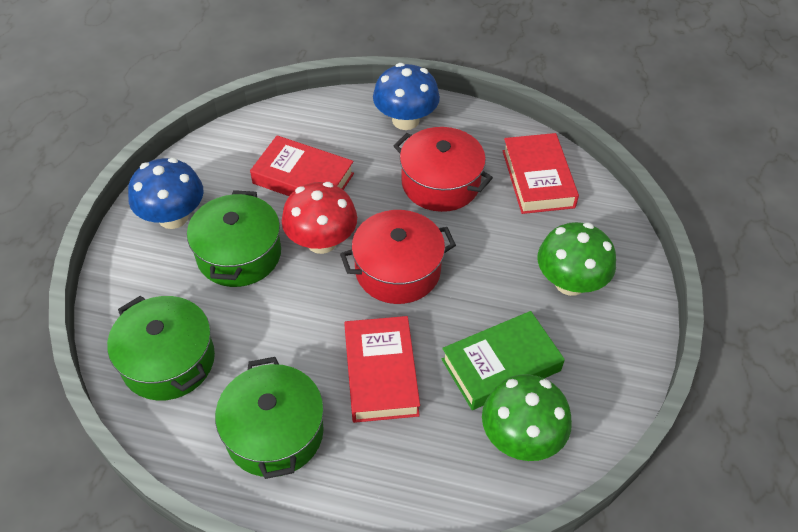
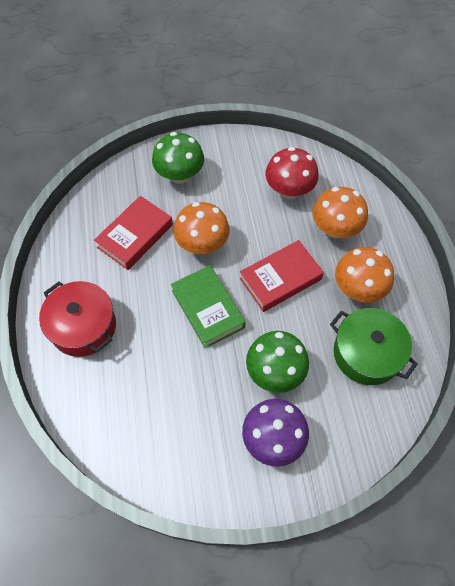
blue mushroom: [128,158,204,229] [373,63,440,130] = 2 -> none = 0
green pot: [107,295,215,401] [187,190,281,287] [215,357,324,479] = 3 -> [330,308,418,385] = 1
orange mushroom: none = 0 -> [174,202,230,254] [313,187,368,238] [335,247,394,303] = 3
purple mushroom: none = 0 -> [242,399,309,467] = 1
red book: [250,135,354,196] [344,316,420,423] [503,133,579,214] = 3 -> [94,196,173,270] [240,240,324,312] = 2
red pot: [340,210,456,304] [394,127,493,212] = 2 -> [39,281,116,357] = 1

